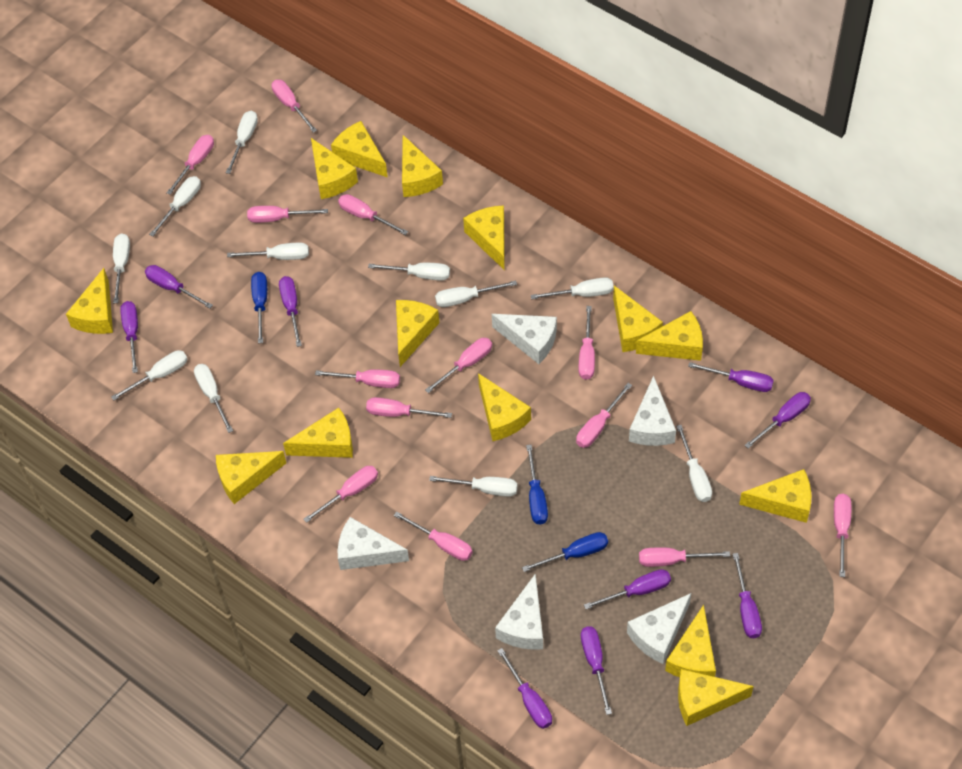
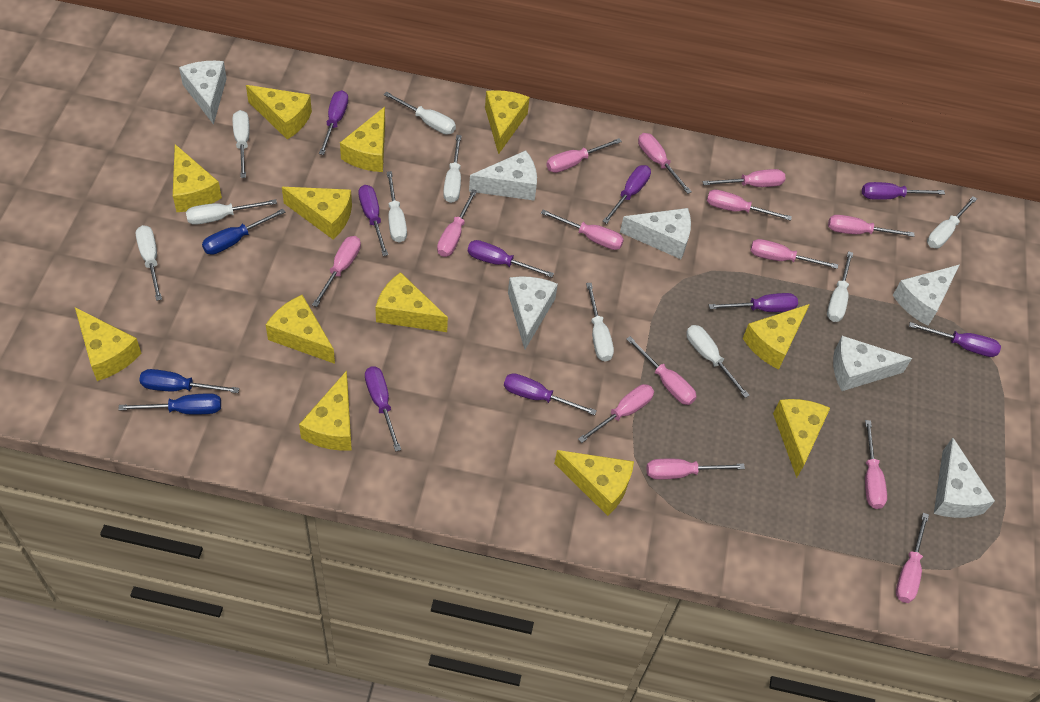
pink screwdriver: [166,135,214,195] [247,206,328,223] [271,79,317,133] [304,466,378,523] [315,369,400,388] [338,194,408,235] [366,397,452,418] [394,511,473,561] [425,338,492,393] [576,383,632,448] [579,306,595,380] [639,547,730,567] [834,494,851,577] = 13 -> [312,236,361,307] [437,189,477,257] [541,210,624,250] [546,138,622,173] [578,384,654,443] [626,336,696,405] [638,133,692,194] [646,459,745,480] [703,169,786,187] [707,189,792,221] [751,239,838,269] [828,215,915,237] [865,420,887,509] [896,513,929,603] = 14
white cheese: [338,517,409,570] [492,314,557,364] [495,573,543,650] [627,593,691,664] [629,375,676,446] = 5 -> [179,61,227,125] [469,150,537,201] [508,277,558,349] [620,208,691,259] [833,336,912,391] [893,265,959,326] [934,438,995,518] = 7
white screwdriver: [111,350,187,400] [113,233,130,303] [149,176,201,237] [194,364,233,433] [226,111,258,174] [227,243,309,260] [368,263,450,281] [429,476,518,497] [435,281,517,307] [531,277,614,299] [676,425,712,502] = 11 -> [136,225,162,301] [186,199,277,225] [233,110,250,178] [384,92,456,135] [387,171,407,243] [443,135,462,203] [586,283,614,362] [687,325,750,398] [827,251,853,322] [927,196,977,248] = 10
yellow cheese: [66,268,113,334] [216,451,286,504] [283,408,353,458] [311,138,358,199] [331,121,388,178] [396,300,439,367] [402,135,443,197] [463,206,504,270] [478,373,531,441] [613,286,663,352] [636,311,703,361] [665,605,716,677] [678,669,754,726] [739,469,811,523] = 14 -> [75,307,141,381] [173,144,222,212] [246,85,312,140] [266,295,335,364] [282,187,352,239] [299,371,352,451] [340,107,385,172] [375,272,448,332] [485,90,530,155] [554,450,634,516] [743,304,810,369] [773,399,830,478] = 12

